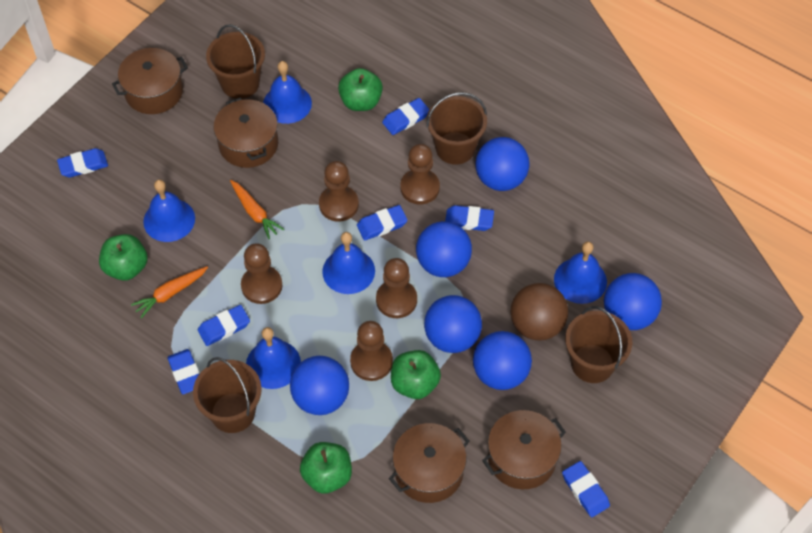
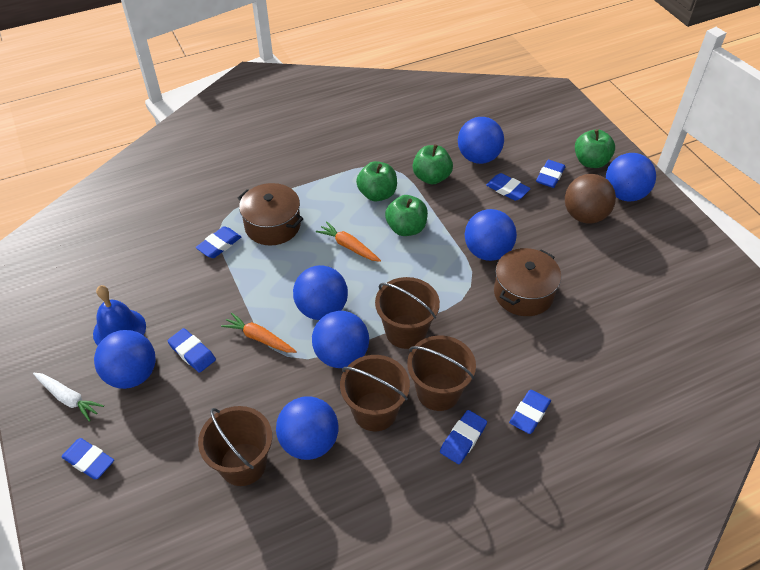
blue ball: [290,356,349,415] [416,221,472,277] [424,295,482,353] [473,331,532,390] [475,137,529,191] [604,273,662,330] = 6 -> [94,330,156,389] [276,396,339,460] [293,265,348,320] [312,311,369,368] [458,117,504,164] [465,209,517,261] [606,153,656,201] = 7
blue bell: [143,180,195,242] [246,327,301,389] [263,61,312,124] [322,232,375,294] [554,241,607,304] = 5 -> [93,285,146,346] = 1
brown pawn: [241,243,283,304] [319,161,359,222] [350,321,393,381] [376,258,417,318] [400,144,440,204] = 5 -> none = 0
brown pot: [112,48,188,114] [213,97,278,168] [389,423,469,503] [482,410,566,489] = 4 -> [238,183,303,246] [494,248,561,316] = 2
white carrot: none = 0 -> [33,373,104,422] = 1

